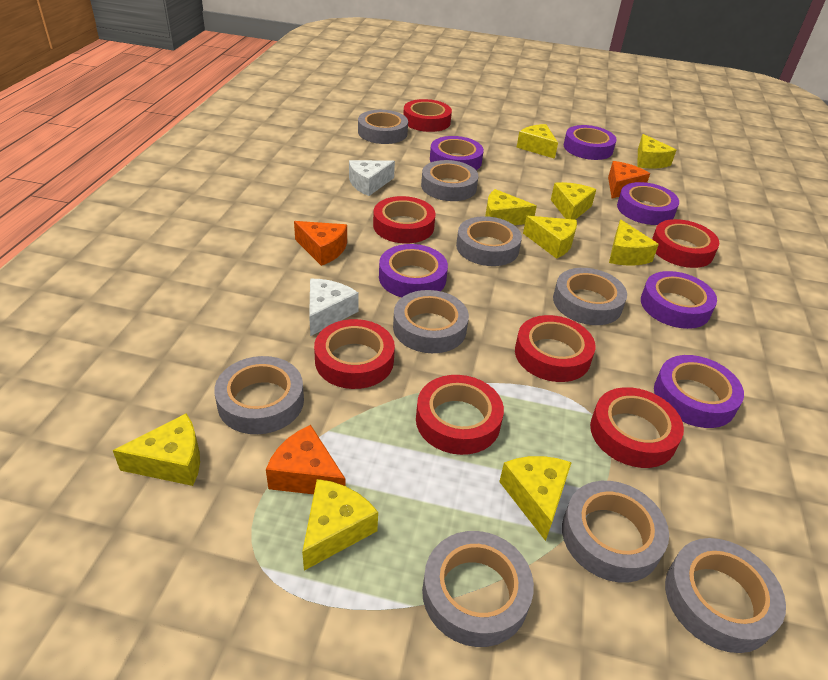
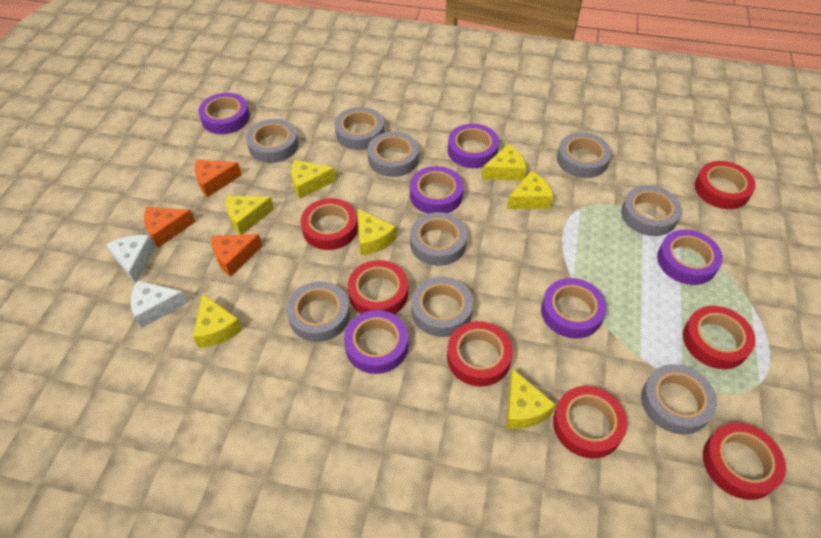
yellow cheese: [113,414,200,486] [302,479,378,571] [485,189,537,225] [499,456,572,541] [516,124,558,159] [523,216,577,259] [551,182,596,220] [609,219,659,266] [638,134,676,169] = 9 -> [193,294,242,348] [226,196,274,235] [291,160,336,199] [358,209,396,256] [482,144,526,181] [506,368,556,429] [507,171,554,209] = 7

